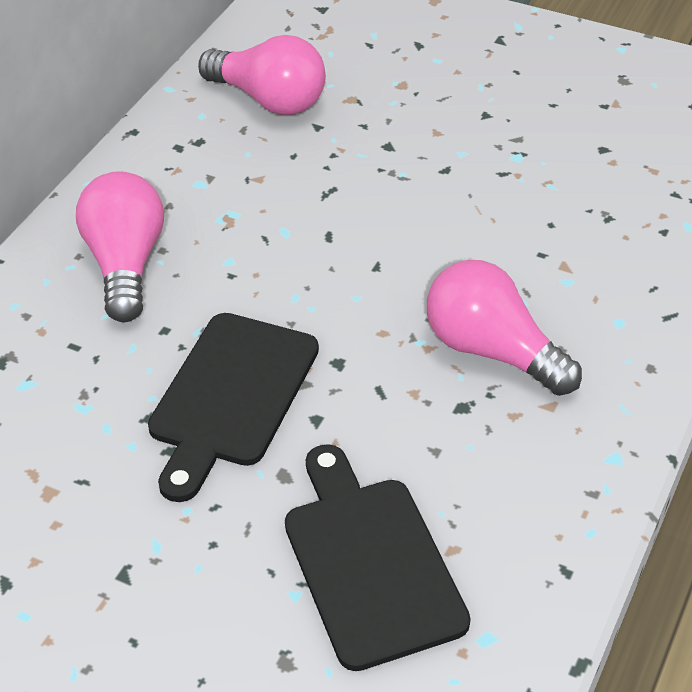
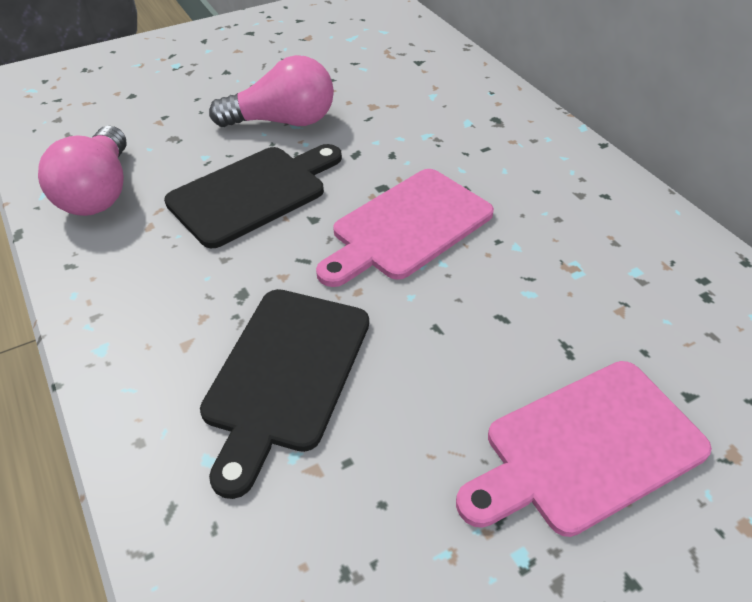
pink cutting board: none = 0 -> [316,169,494,287] [456,361,712,537] = 2
pink light bulb: [76,171,164,322] [198,35,326,115] [427,260,582,396] = 3 -> [38,126,126,216] [209,55,334,127] = 2

